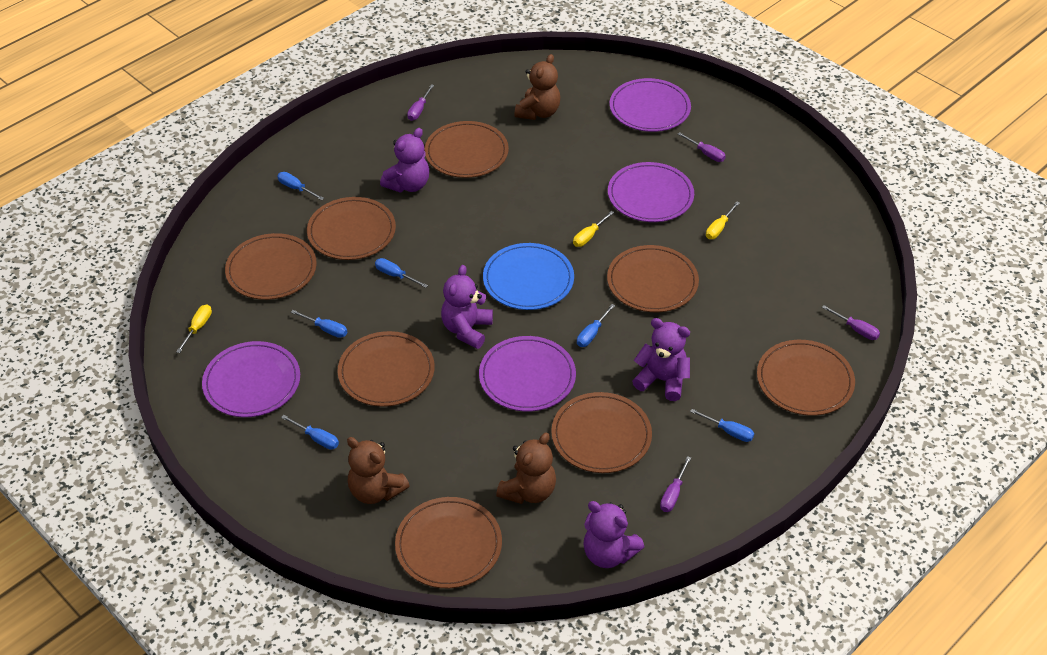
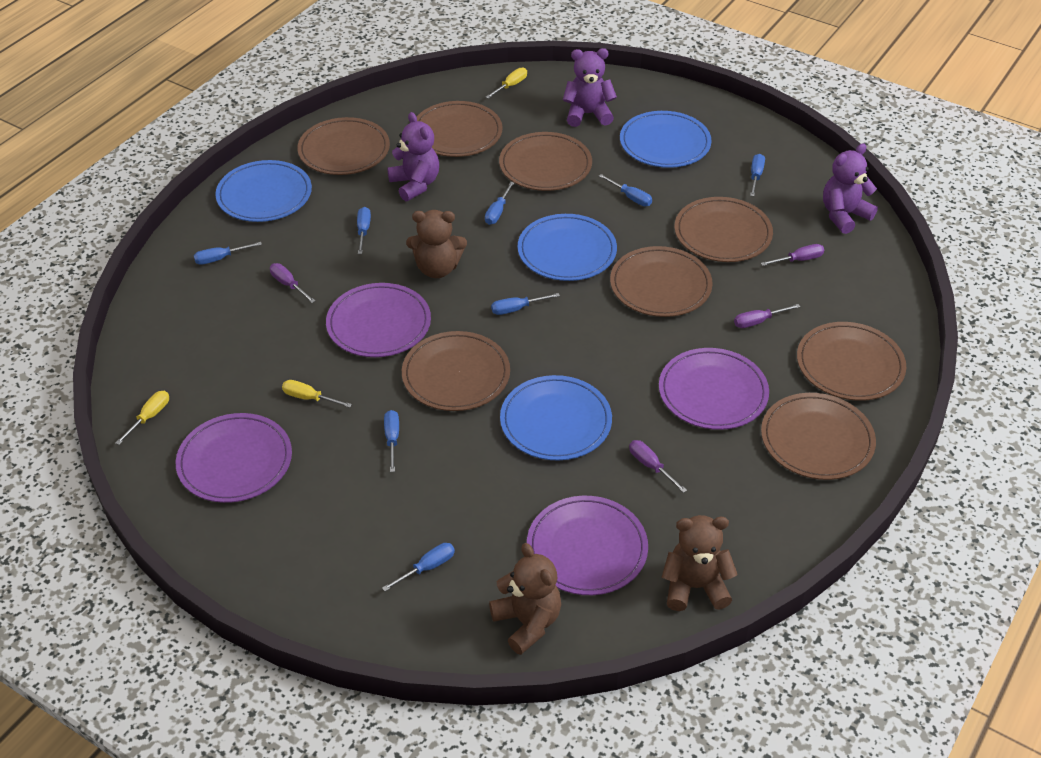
blue plate: [483,243,574,310] = 1 -> [215,160,312,222] [500,375,612,460] [518,214,617,281] [620,111,712,168] = 4
blue screwdriver: [277,172,324,200] [281,415,339,450] [291,310,347,338] [375,258,428,288] [577,304,615,347] [690,409,754,442] = 6 -> [194,242,262,265] [357,207,371,254] [382,543,455,591] [384,410,399,472] [485,182,514,225] [491,293,560,315] [599,174,652,206] [750,154,765,196] = 8
purple teddy bear: [380,128,429,193] [441,265,493,349] [583,501,644,568] [632,318,690,401] = 4 -> [387,112,439,201] [563,48,617,127] [823,143,878,234] = 3

